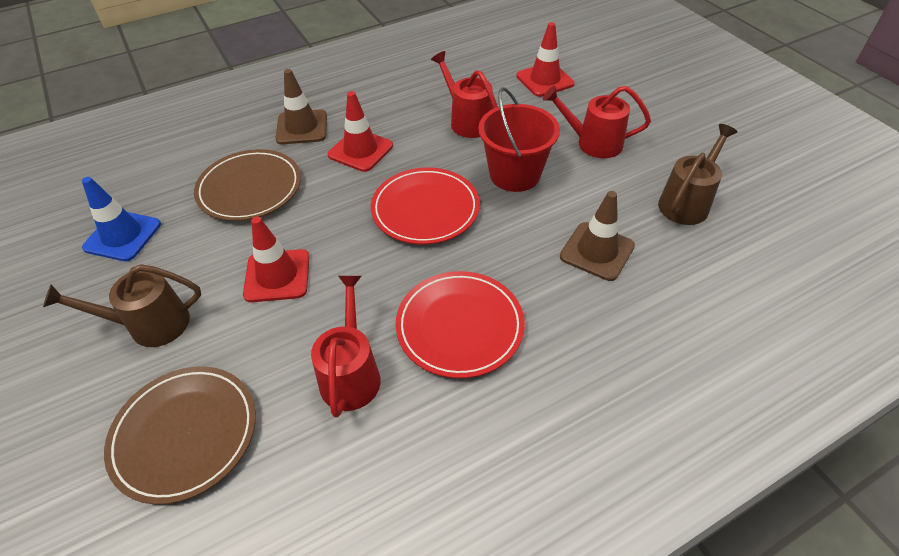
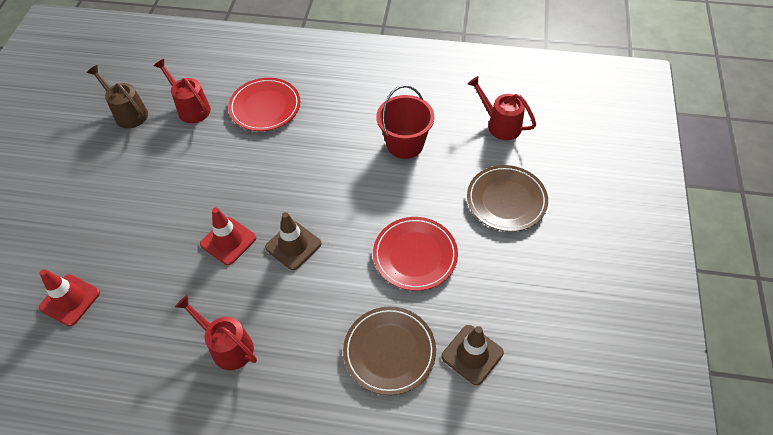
blue traffic cone: [82,177,161,261] = 1 -> none = 0
brown watering can: [43,264,201,347] [658,124,737,225] = 2 -> [87,65,148,129] = 1
red traffic cone: [243,217,309,302] [328,91,393,172] [516,22,574,97] = 3 -> [39,269,100,326] [200,208,256,265] = 2

